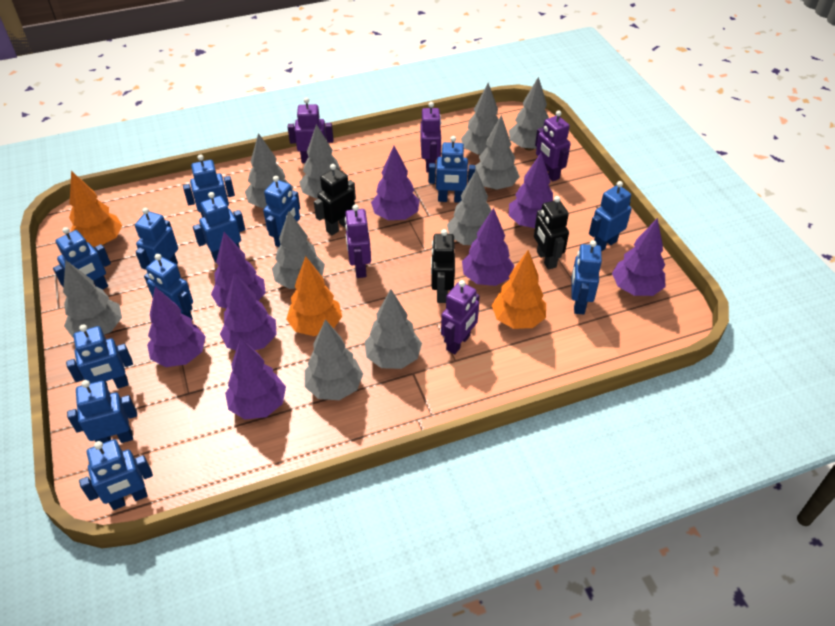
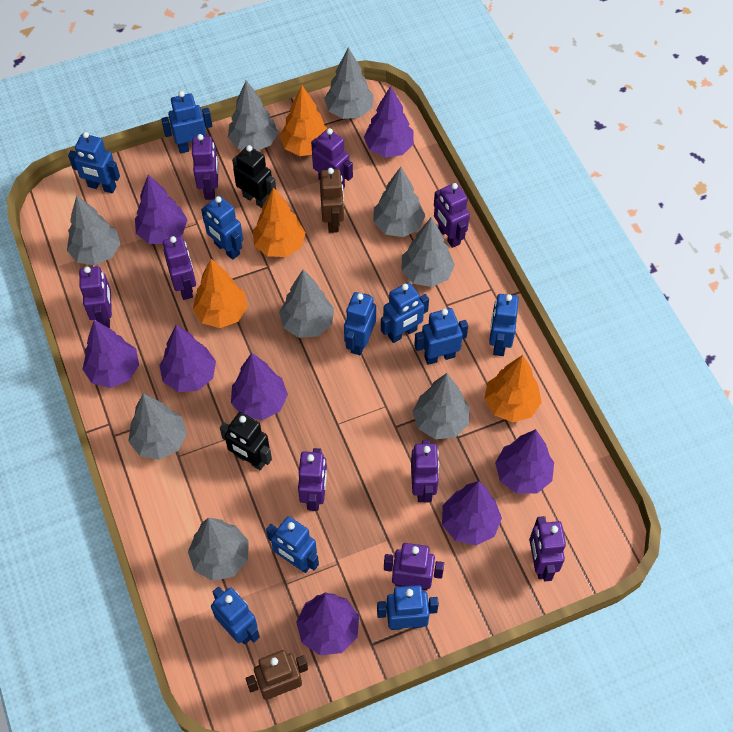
black robot: [314,164,356,235] [431,229,455,303] [534,196,569,270] = 3 -> [220,412,272,470] [232,145,276,208] = 2
blue robot: [53,227,111,290] [66,324,133,388] [67,380,137,443] [79,439,153,510] [135,208,178,270] [144,254,193,320] [183,154,235,218] [193,192,245,263] [263,176,300,247] [429,136,475,203] [572,240,602,315] [589,181,632,251] = 12 -> [68,132,120,193] [161,91,212,153] [201,196,243,260] [211,587,260,645] [266,516,319,573] [344,292,376,355] [377,585,439,630] [381,282,429,343] [414,308,468,365] [489,294,519,356] = 10
brown robot: none = 0 -> [245,650,308,700] [320,168,344,233] = 2
grey tree: [63,260,122,338] [245,133,293,208] [272,211,325,289] [299,124,340,199] [305,319,363,400] [365,289,422,369] [447,170,491,245] [461,83,499,155] [475,115,520,190] [509,77,549,151] = 10 -> [67,195,120,265] [128,393,187,460] [188,518,249,581] [228,80,278,151] [279,269,334,338] [324,47,374,119] [374,167,426,237] [401,217,455,287] [412,373,470,439] = 9
orange tree: [69,171,122,247] [286,256,342,336] [492,250,546,329] = 3 -> [193,259,248,328] [253,187,306,257] [280,85,328,156] [484,355,542,422] = 4
purple robot: [288,97,333,163] [345,204,371,278] [421,102,441,173] [441,280,480,354] [535,110,571,181] = 5 -> [79,266,112,328] [163,236,196,300] [192,134,218,200] [298,448,327,511] [311,128,353,189] [384,543,444,591] [411,440,439,502] [434,183,470,248] [530,516,566,581] = 9

